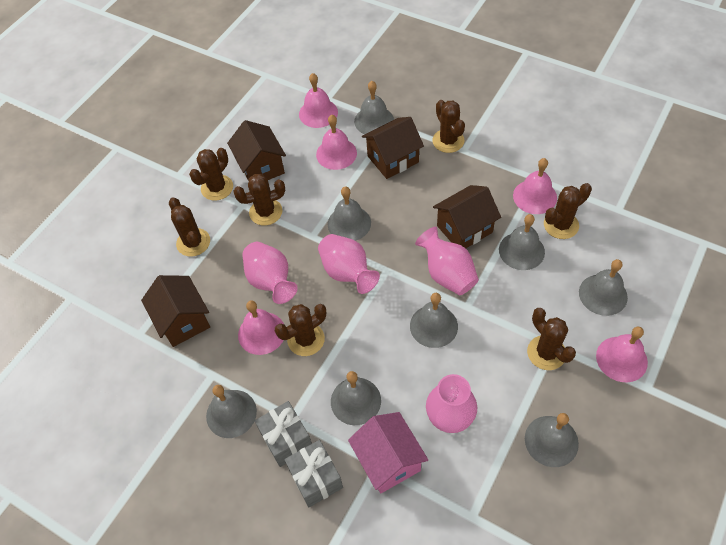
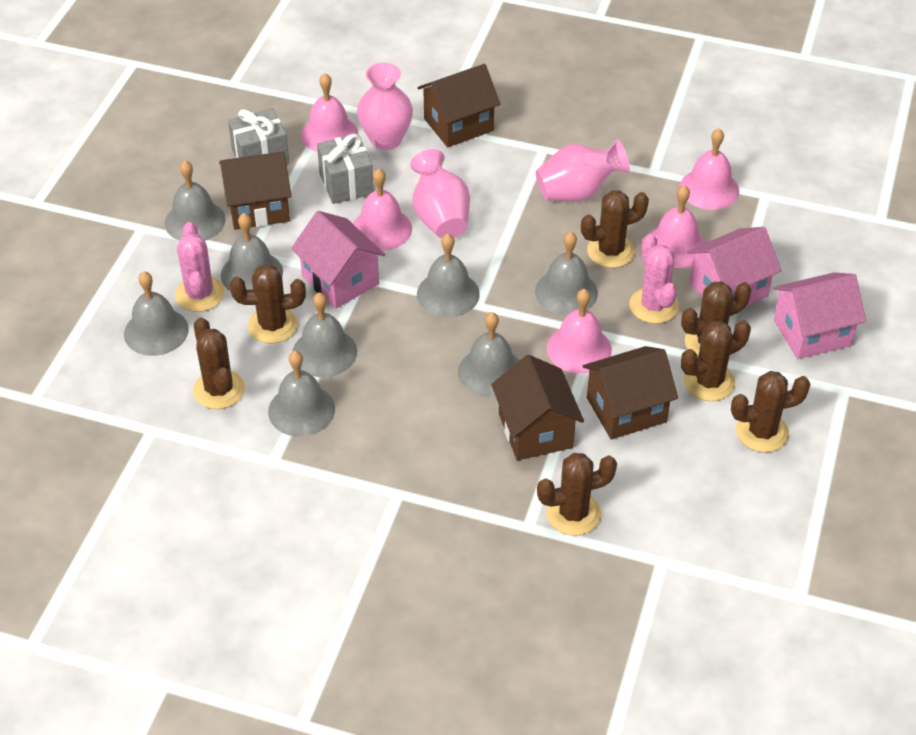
pink cactus: none = 0 -> [175,222,224,312] [629,234,679,324] = 2
pink house: [348,412,428,493] = 1 -> [291,211,386,309] [687,227,781,306] [773,272,866,359] = 3
pink vase: [242,242,298,304] [318,234,380,294] [415,227,479,295] [426,374,477,433] = 4 -> [357,63,413,150] [410,149,470,238] [536,139,630,201] = 3

